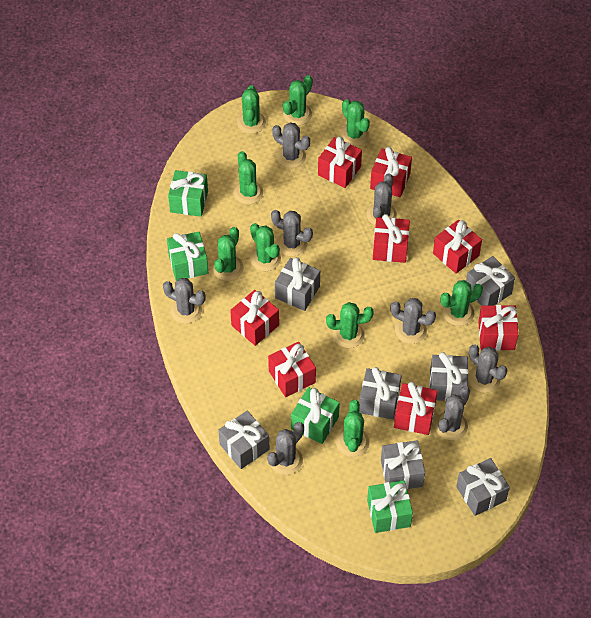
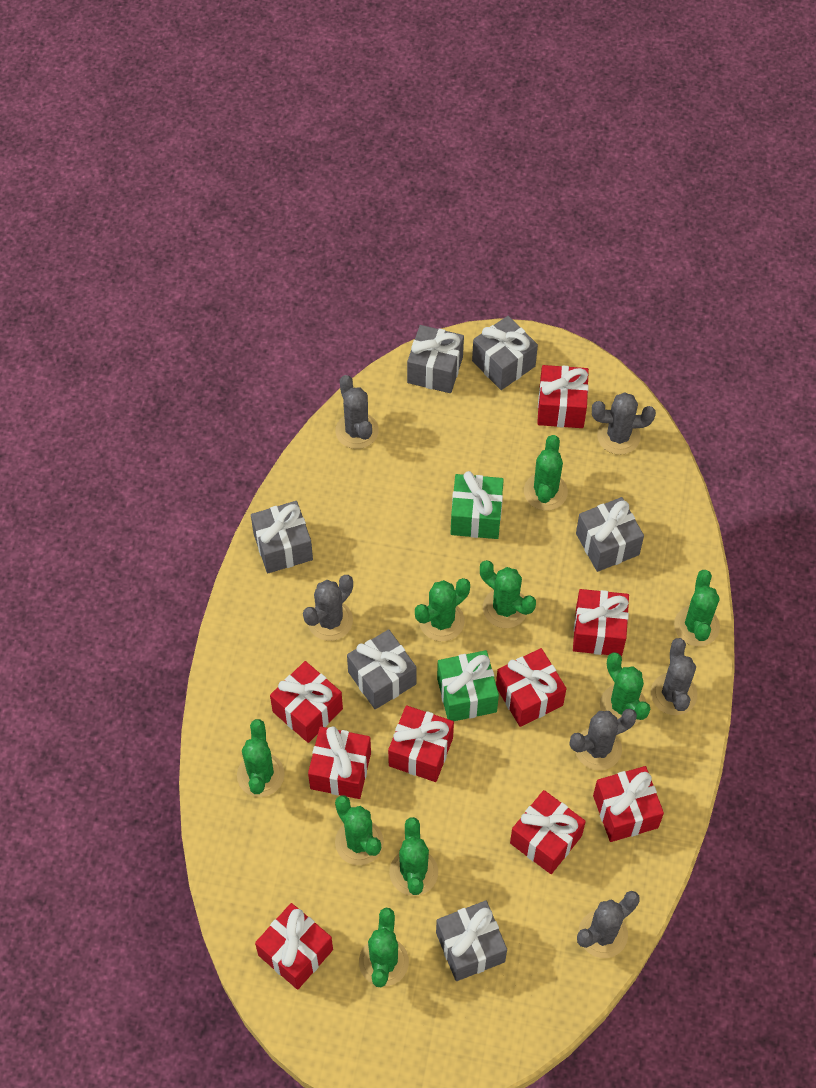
green gift: [167,232,208,281] [168,170,208,217] [291,387,340,444] [367,480,413,533] = 4 -> [437,650,499,721] [450,471,504,539] = 2
grey cactus: [163,278,206,324] [267,422,304,475] [271,210,313,256] [272,122,310,168] [366,173,397,226] [390,298,436,344] [435,386,470,440] [468,345,508,393] = 8 -> [303,575,353,641] [335,375,379,449] [570,709,637,770] [577,891,640,958] [592,392,656,455] [651,638,697,715] = 6
grey gift: [218,411,269,469] [275,257,320,311] [359,367,402,419] [381,441,425,489] [429,352,468,401] [456,458,510,516] [466,256,515,306] = 7 -> [251,501,313,573] [347,629,417,709] [407,325,464,393] [436,901,507,981] [472,316,538,390] [576,497,644,572] = 6
red gift: [230,290,279,346] [268,342,316,397] [318,136,362,188] [370,147,412,197] [373,214,410,263] [394,382,438,435] [433,220,482,274] [478,305,519,351] = 8 -> [255,903,333,990] [270,661,343,743] [308,726,371,799] [388,705,454,782] [496,648,566,727] [510,790,586,874] [537,365,589,428] [573,589,629,656] [593,766,664,842] = 9

